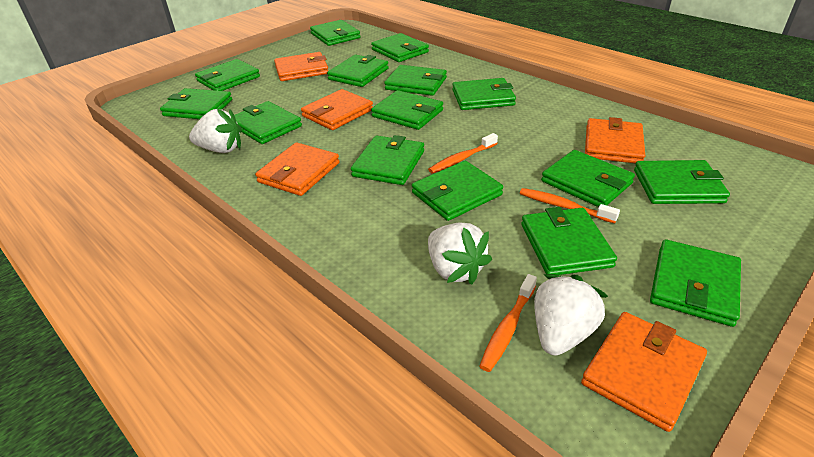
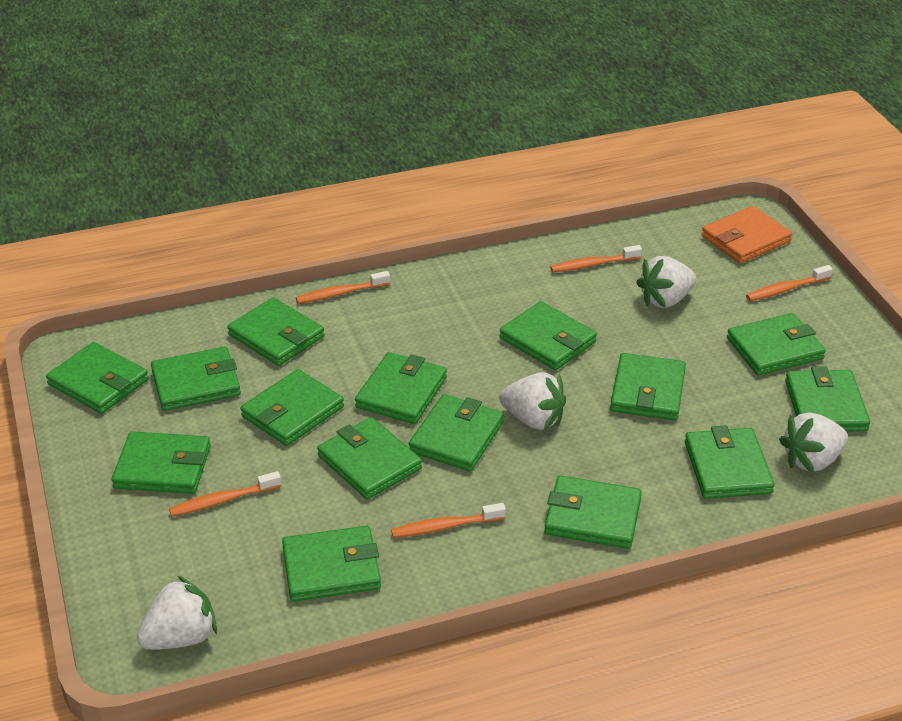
orange toothbrush: [428,133,498,174] [479,274,537,372] [520,188,620,223] = 3 -> [169,471,281,517] [296,271,390,304] [391,503,506,538] [550,245,642,272] [746,265,833,301] = 5
orange wallet: [255,142,340,196] [274,52,328,81] [301,89,373,130] [581,312,707,432] [585,117,645,164] = 5 -> [701,206,792,263] = 1
white strawberry: [189,109,242,153] [428,222,492,284] [534,274,608,356] = 3 -> [137,576,217,650] [499,372,566,430] [636,256,696,308] [779,412,848,473] = 4

